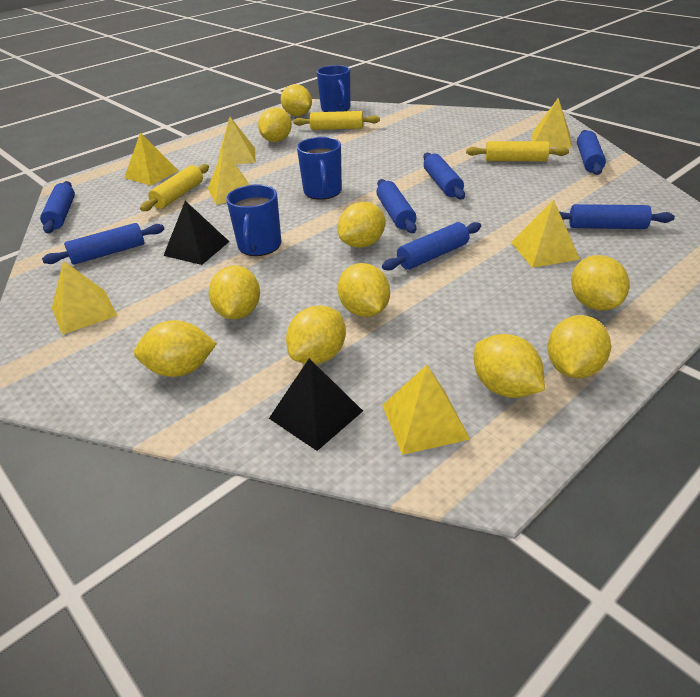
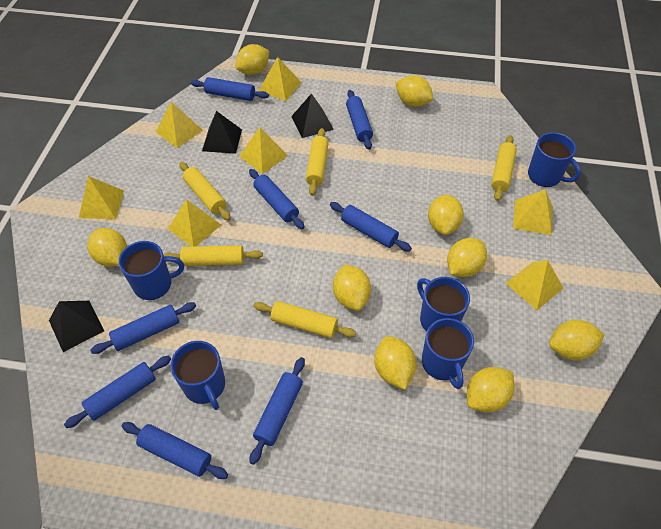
black pyramid: [163,201,230,265] [269,358,363,451] = 2 -> [49,301,104,352] [202,111,242,154] [291,93,334,138] = 3
blue mug: [226,184,281,256] [297,137,342,200] [317,65,351,112] = 3 -> [118,241,184,300] [170,341,225,410] [417,277,470,332] [422,318,474,389] [528,132,581,187] = 5
blue rolling pin: [40,181,75,233] [42,223,164,265] [376,179,417,233] [382,222,481,271] [423,153,465,200] [559,204,675,229] [577,130,606,175] = 7 -> [64,356,171,428] [90,302,196,354] [122,422,228,479] [191,77,269,101] [249,169,304,229] [250,357,305,465] [330,202,412,252] [346,90,373,150] = 8
yellow lemon: [134,320,217,377] [209,265,260,319] [258,108,292,142] [281,84,312,116] [286,306,346,364] [338,202,385,248] [338,263,390,317] [474,334,545,398] [548,315,611,378] [571,255,629,310] = 10 -> [87,228,127,267] [235,44,269,75] [333,265,371,311] [374,336,416,390] [396,75,433,107] [428,195,464,235] [447,238,487,277] [467,367,515,413] [549,320,604,360] = 9
yellow rolling pin: [140,164,209,211] [293,111,380,130] [466,141,569,161] = 3 -> [163,245,263,266] [179,162,231,221] [253,301,356,338] [306,128,329,196] [491,135,517,201] = 5

